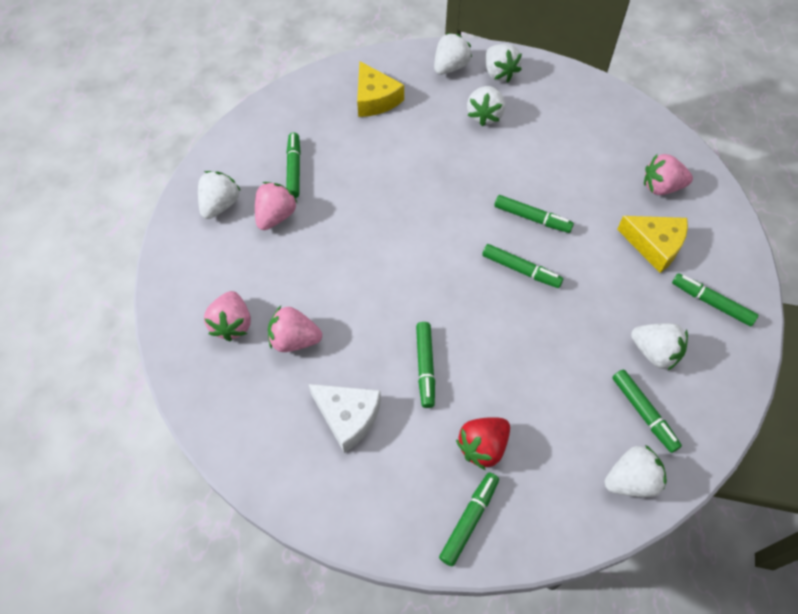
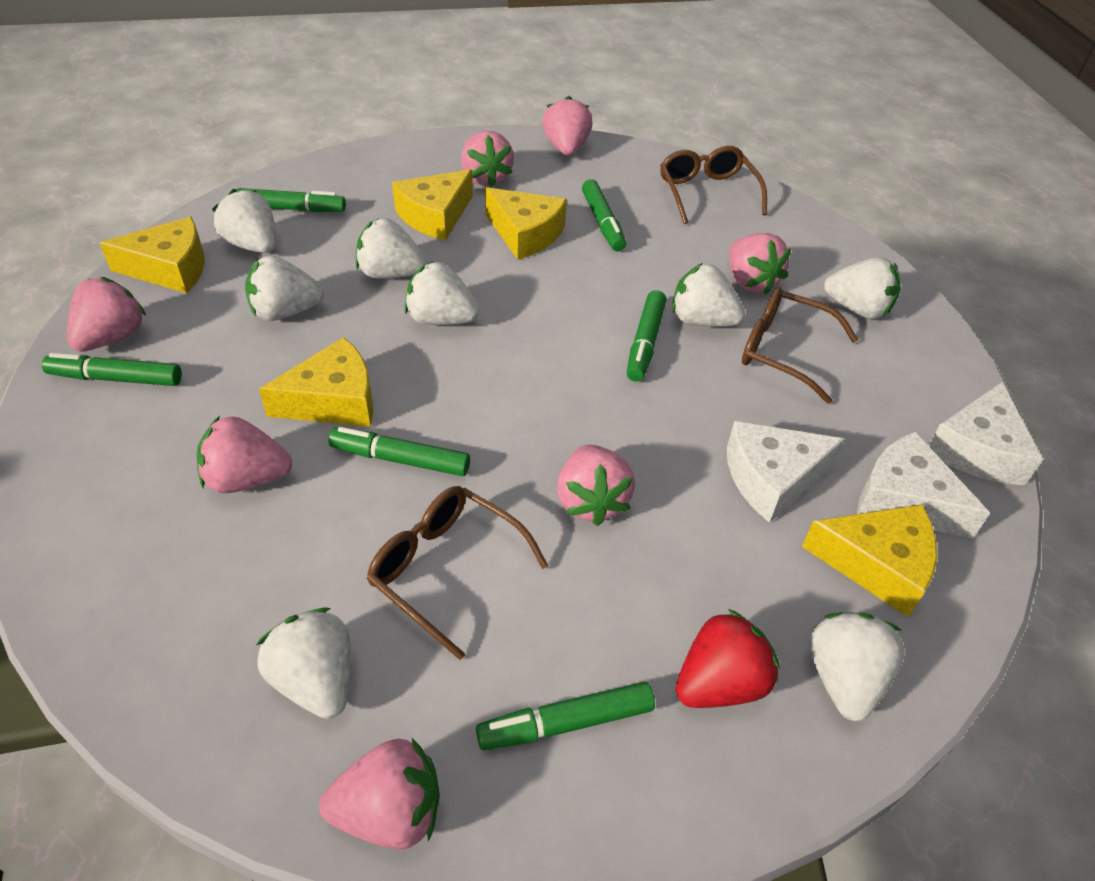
brown glasses: none = 0 -> [367,486,548,660] [660,146,767,224] [742,287,858,404] = 3
green marker: [286,132,301,198] [416,322,435,408] [439,472,499,566] [482,244,563,288] [494,195,574,233] [612,369,682,453] [672,273,758,326] = 7 -> [42,353,182,386] [237,188,346,212] [328,427,470,476] [476,682,655,750] [582,179,626,251] [627,290,666,382] = 6
pink strawberry: [204,291,251,342] [255,182,297,230] [268,306,322,352] [644,154,693,195] = 4 -> [67,277,146,352] [197,416,292,494] [319,738,440,850] [461,131,514,187] [543,96,593,155] [557,445,635,526] [729,233,791,294] = 7
white cheese: [309,384,381,453] = 1 -> [727,421,845,523] [857,432,990,539] [928,382,1043,485] = 3
white strawberry: [198,171,241,219] [434,33,472,75] [467,86,505,126] [485,44,522,82] [605,445,667,497] [631,323,688,371] = 6 -> [212,189,276,253] [245,256,324,321] [257,607,351,719] [356,218,427,279] [405,262,479,325] [672,263,745,327] [809,612,905,721] [824,257,901,319] = 8
yellow cheese: [357,62,404,117] [617,216,688,273] = 2 -> [100,216,205,293] [259,337,373,427] [392,169,473,240] [485,187,567,260] [802,504,937,617] = 5

